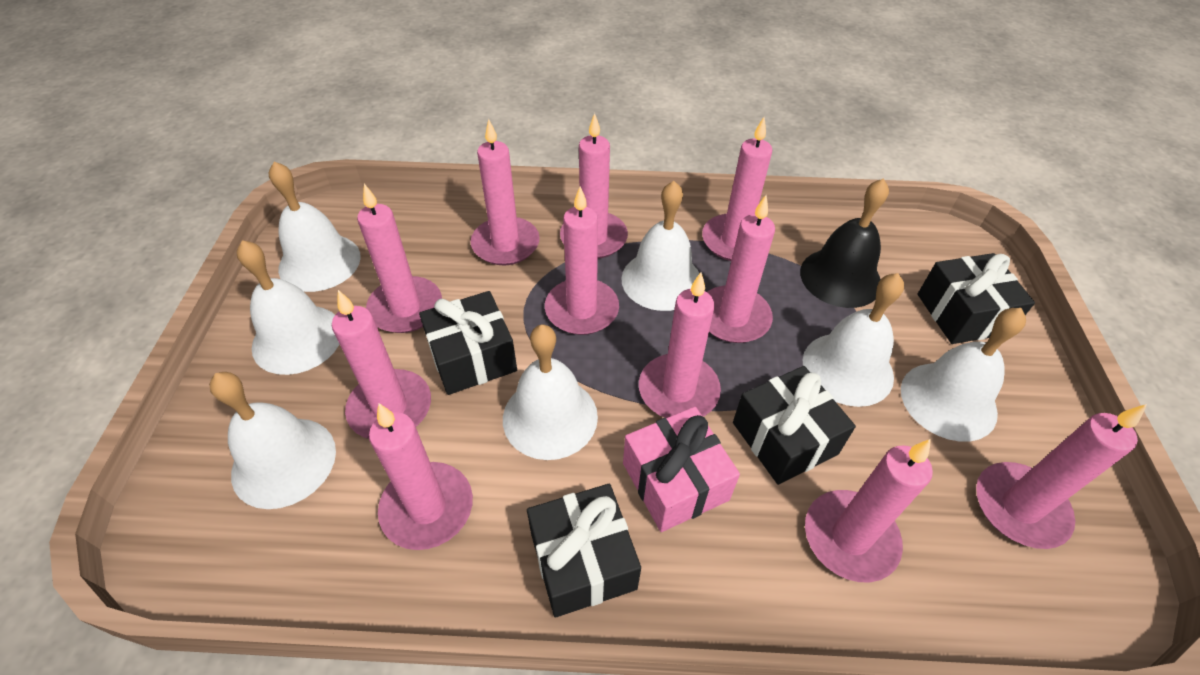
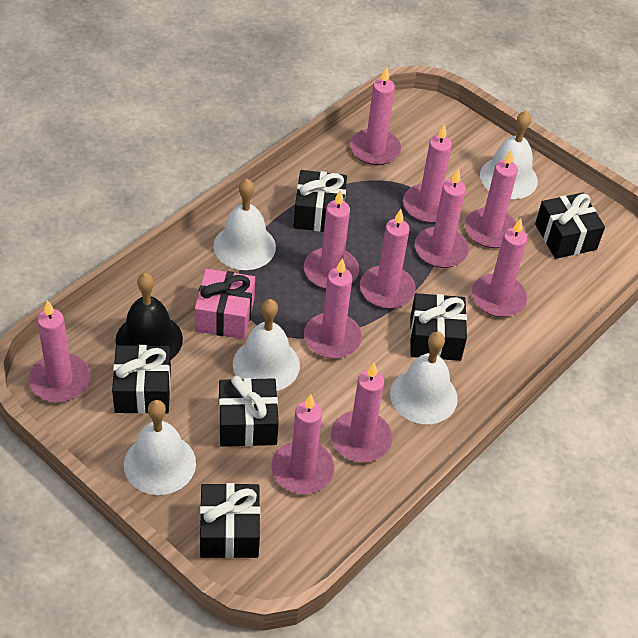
black gift: [419,291,517,395] [527,484,641,618] [733,366,856,485] [917,253,1035,344] = 4 -> [112,345,171,414] [200,483,260,558] [219,376,279,447] [294,170,347,232] [410,293,467,361] [535,193,605,259] = 6
white bell: [209,372,336,509] [237,240,339,375] [269,162,361,292] [503,325,598,460] [621,181,700,311] [803,273,904,407] [901,308,1026,442] = 7 -> [124,400,196,495] [213,179,276,270] [233,299,300,391] [390,332,458,424] [480,111,538,199] = 5

